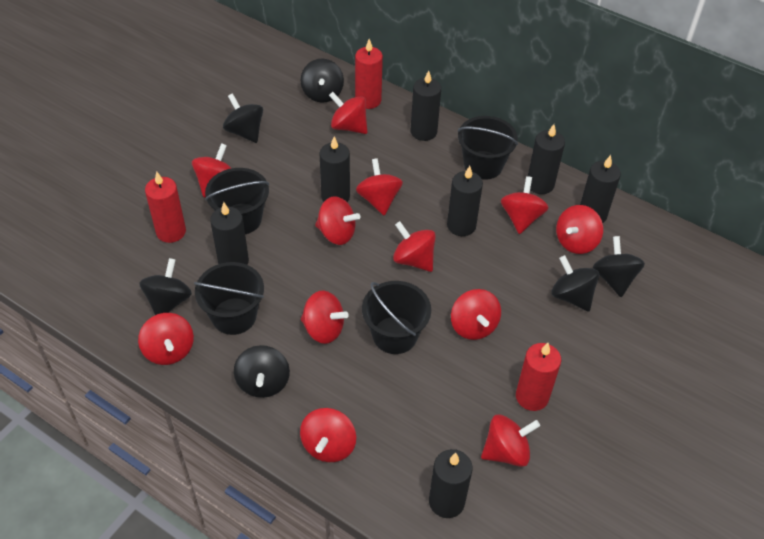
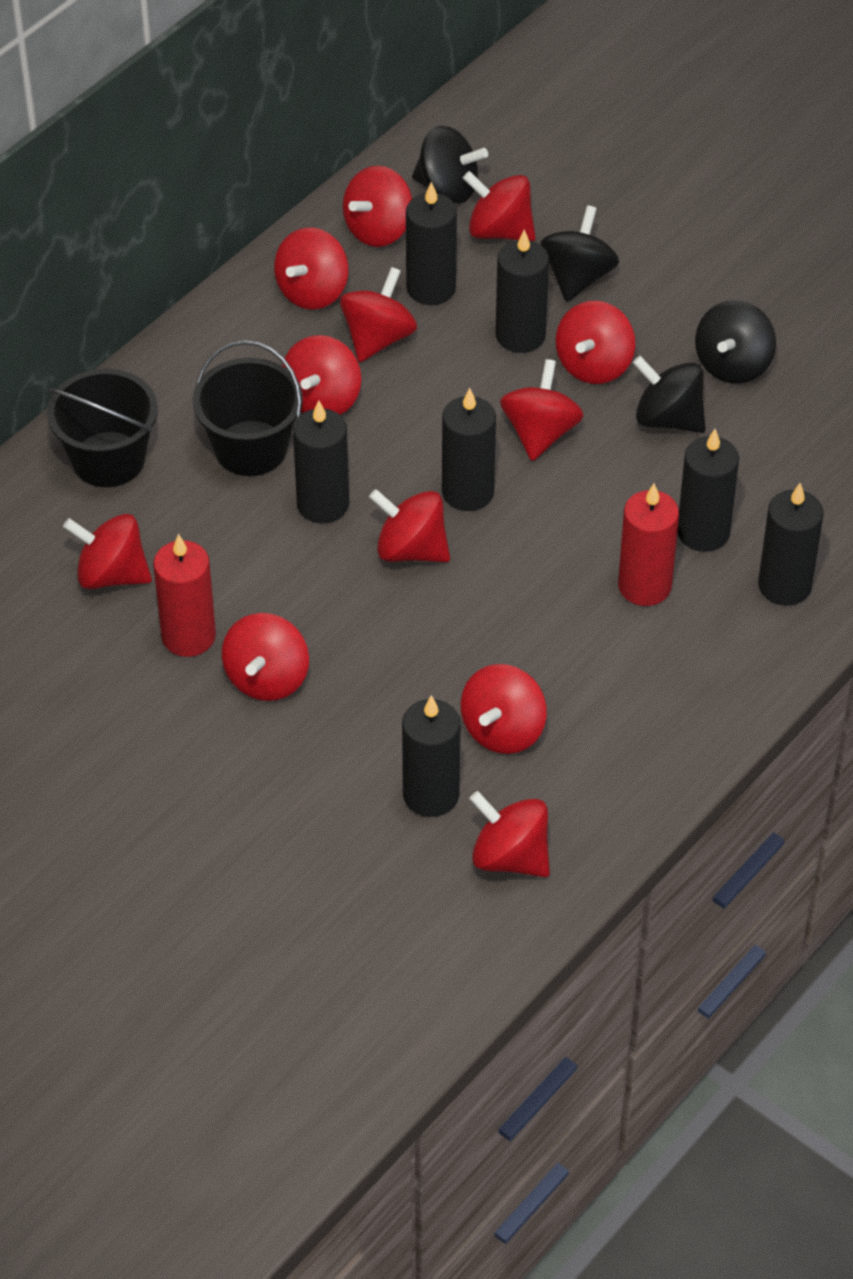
black bucket: [194,262,264,335] [205,168,269,234] [362,281,431,354] [458,116,518,180] = 4 -> [47,369,158,487] [192,340,303,476] = 2
black spinning top: [139,258,192,315] [223,93,263,143] [234,345,290,398] [301,59,344,103] [551,255,599,312] [593,236,645,297] = 6 -> [412,126,488,203] [540,205,619,302] [633,356,705,433] [695,300,776,383] = 4
red candle: [145,171,186,243] [355,39,383,109] [516,343,561,411] = 3 -> [153,534,216,657] [618,483,679,606] = 2

